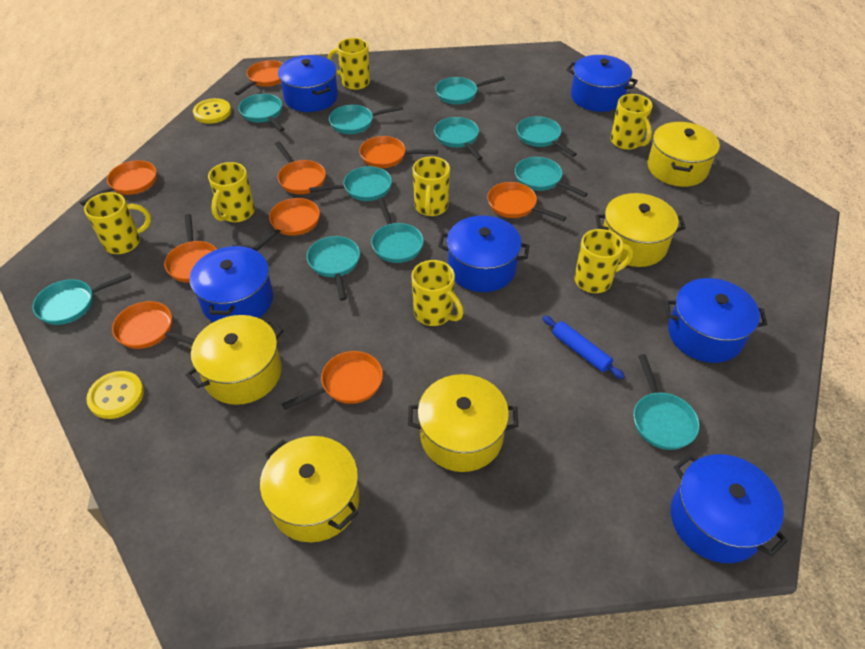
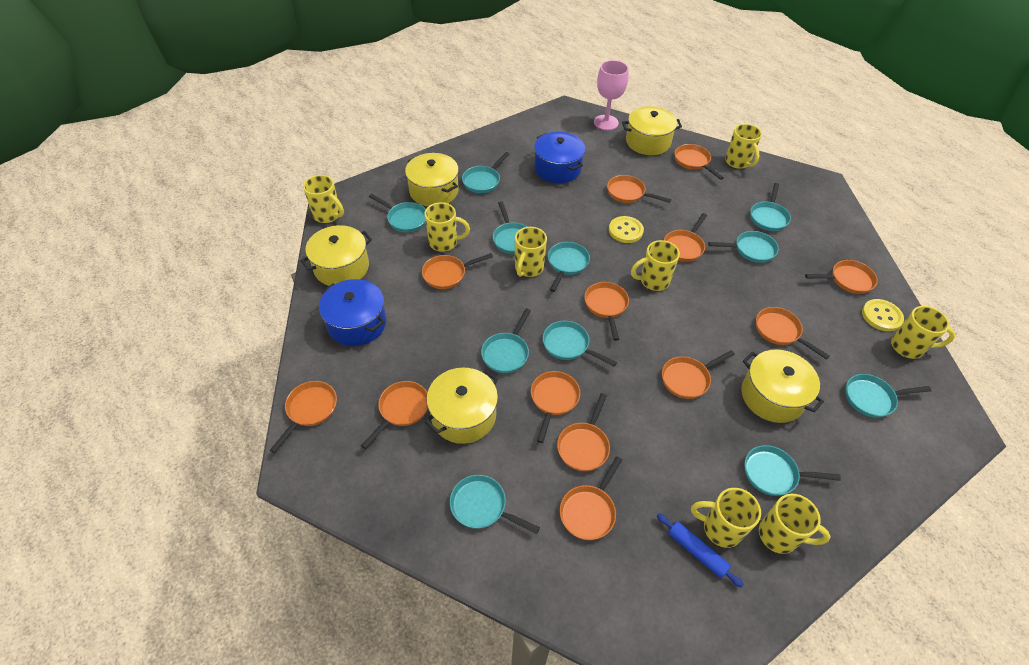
blue pot: [190,245,273,322] [278,55,338,112] [438,215,530,292] [566,55,638,112] [665,278,767,363] [671,454,788,563] = 6 -> [319,279,386,346] [534,132,585,183] = 2
orange pan: [80,160,157,206] [112,301,195,349] [164,214,217,283] [235,60,283,95] [252,198,320,251] [275,141,326,194] [282,351,383,410] [359,136,438,168] [487,182,567,222] = 9 -> [270,381,337,453] [361,381,428,449] [422,253,493,289] [531,371,580,443] [557,393,610,471] [560,457,622,540] [584,282,629,341] [607,175,671,203] [662,350,735,399] [664,213,707,262] [675,144,724,180] [756,307,830,360] [805,260,878,294] = 13
pink goblet: none = 0 -> [594,60,629,130] = 1
yellow mug: [84,192,151,254] [208,162,255,222] [328,38,370,90] [411,260,464,326] [413,156,450,216] [575,229,633,293] [611,94,653,150] = 7 -> [303,175,344,223] [424,202,470,252] [515,227,547,277] [631,240,680,291] [691,488,761,548] [725,124,762,169] [759,494,831,554] [891,306,955,359] = 8

